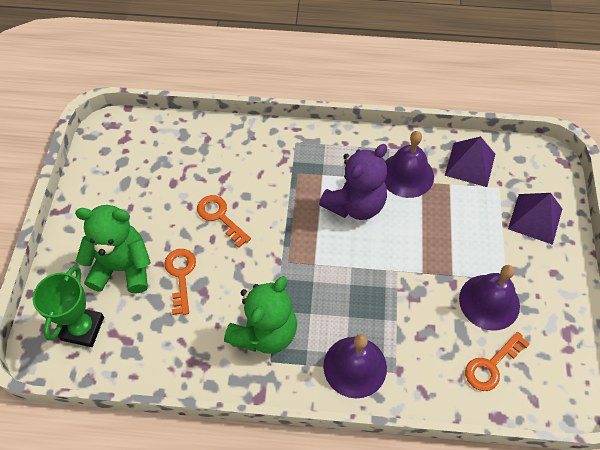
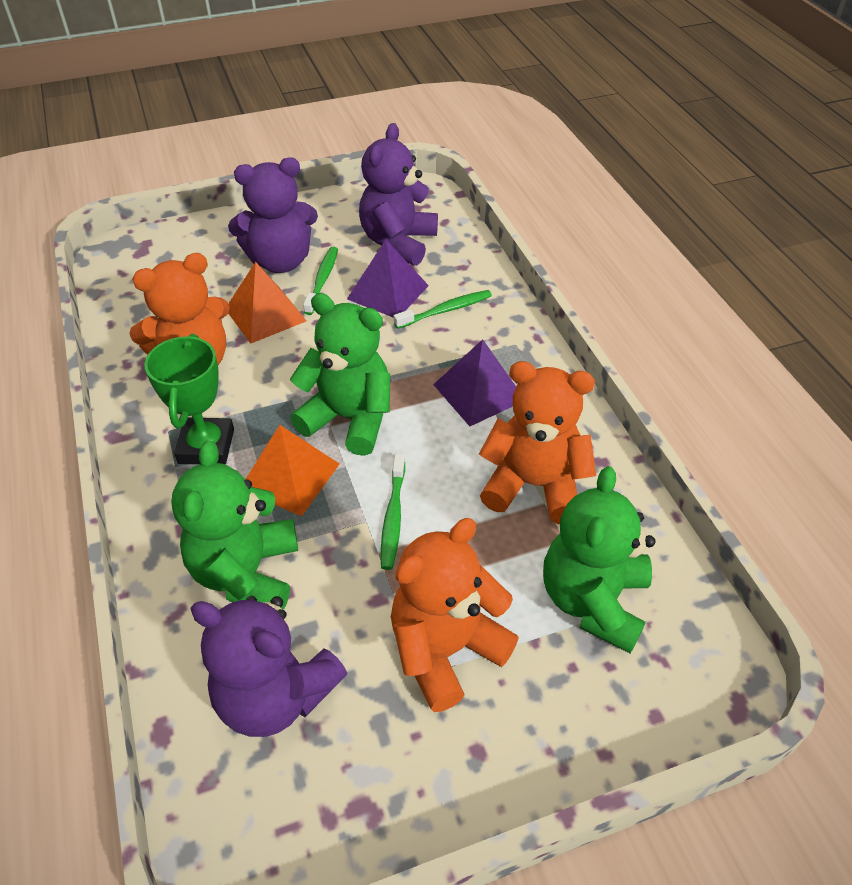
green teddy bear: [75,205,151,294] [224,276,297,354] = 2 -> [171,440,298,610] [290,293,390,456] [543,466,655,653] = 3
green toothbrush: none = 0 -> [303,247,338,315] [381,453,405,570] [394,290,492,329] = 3
orange key: [165,249,196,315] [197,195,251,248] [465,332,530,391] = 3 -> none = 0
orange pyramid: none = 0 -> [228,262,306,344] [245,425,340,516] = 2
orange teddy bear: none = 0 -> [129,253,230,365] [391,518,519,712] [479,361,596,524] = 3
purple bell: [323,334,387,398] [384,131,434,198] [459,265,520,330] = 3 -> none = 0
purple teddy bear: [319,144,387,220] = 1 -> [190,596,348,737] [228,157,318,273] [359,123,438,266] = 3

